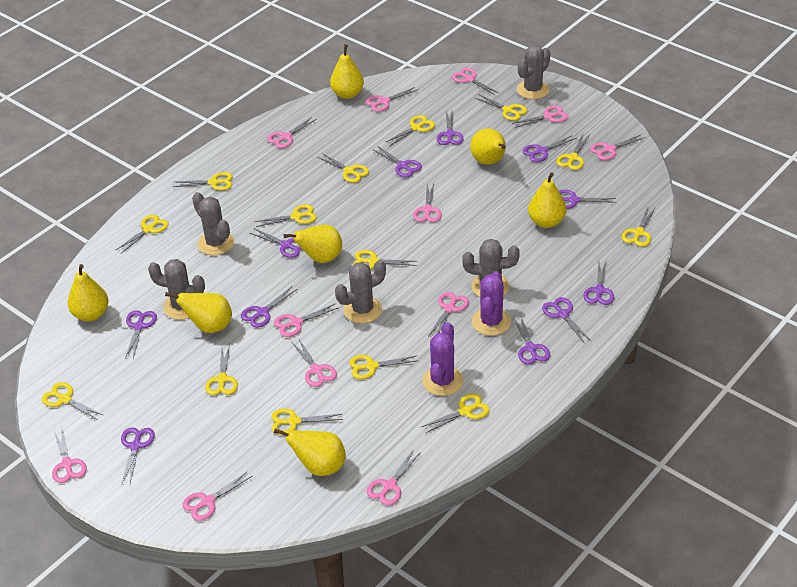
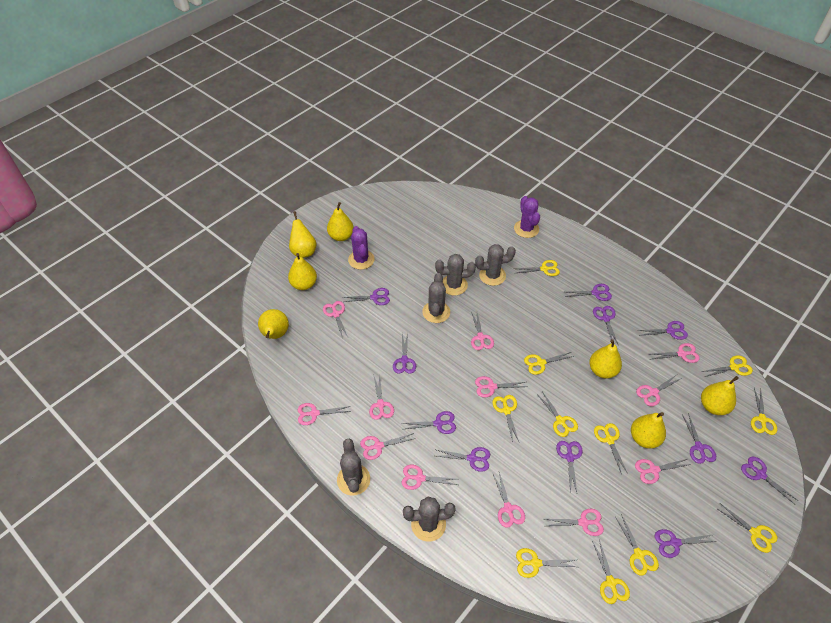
yellow scissors: [42,382,103,420] [115,215,168,253] [174,172,233,191] [205,344,238,395] [254,204,317,227] [272,409,343,435] [317,153,369,183] [349,355,416,379] [353,250,417,270] [386,115,435,146] [421,394,490,433] [475,94,527,121] [556,135,589,170] [622,206,656,247] = 14 -> [492,395,519,442] [515,260,560,276] [516,548,577,578] [524,352,574,375] [537,393,578,437] [592,540,630,604] [594,423,628,475] [615,514,659,576] [702,355,753,377] [716,503,777,553] [751,388,777,435] = 11

